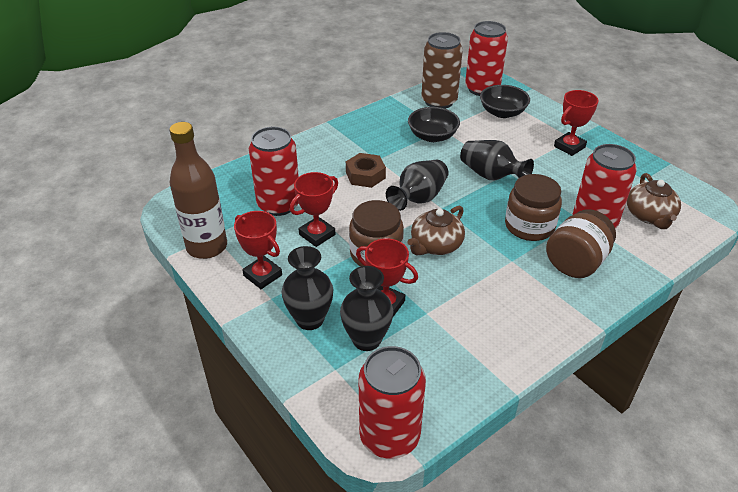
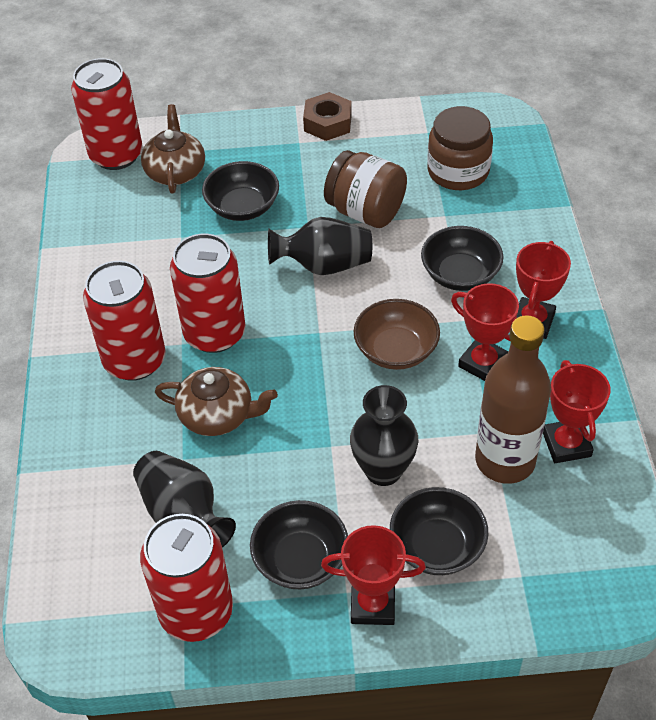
black bowl: [408,107,460,142] [480,85,530,118] = 2 -> [202,161,279,221] [250,500,348,590] [390,487,488,575] [421,226,504,291] = 4
black vase: [281,246,333,330] [340,266,393,351] [386,160,449,211] [460,140,534,180] = 4 -> [133,451,236,548] [268,217,372,275] [350,385,418,486] = 3
brown bowl: none = 0 -> [354,299,440,370] = 1
brown can: [421,32,463,109] = 1 -> none = 0
brown jar: [349,200,404,266] [505,174,562,241] [546,209,616,278] = 3 -> [324,150,407,228] [427,106,493,190] = 2

